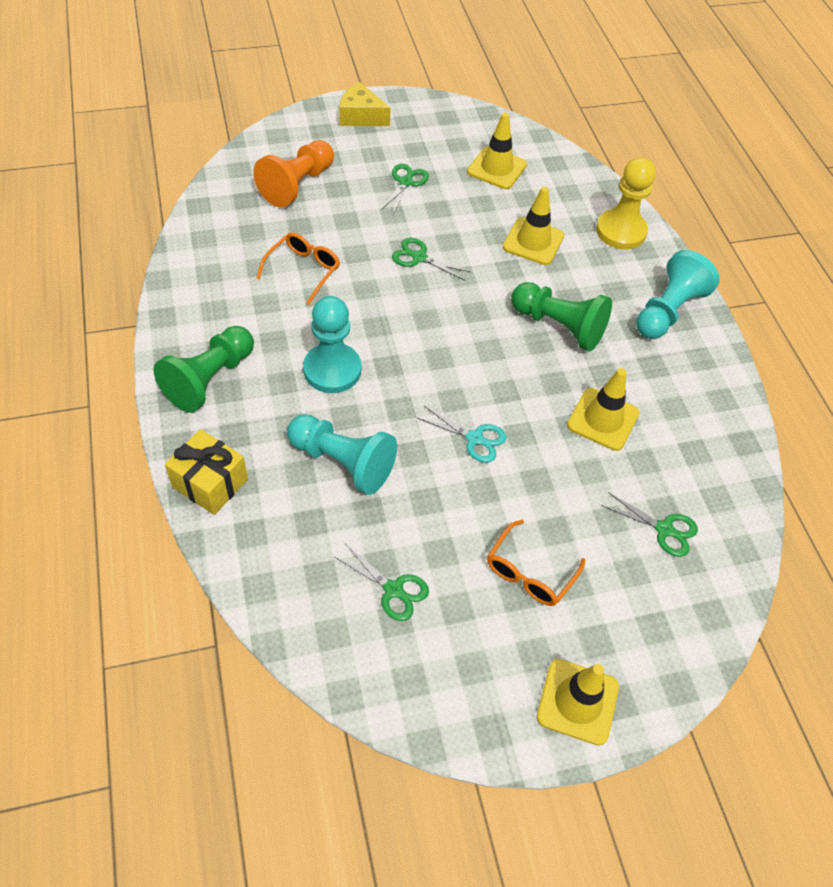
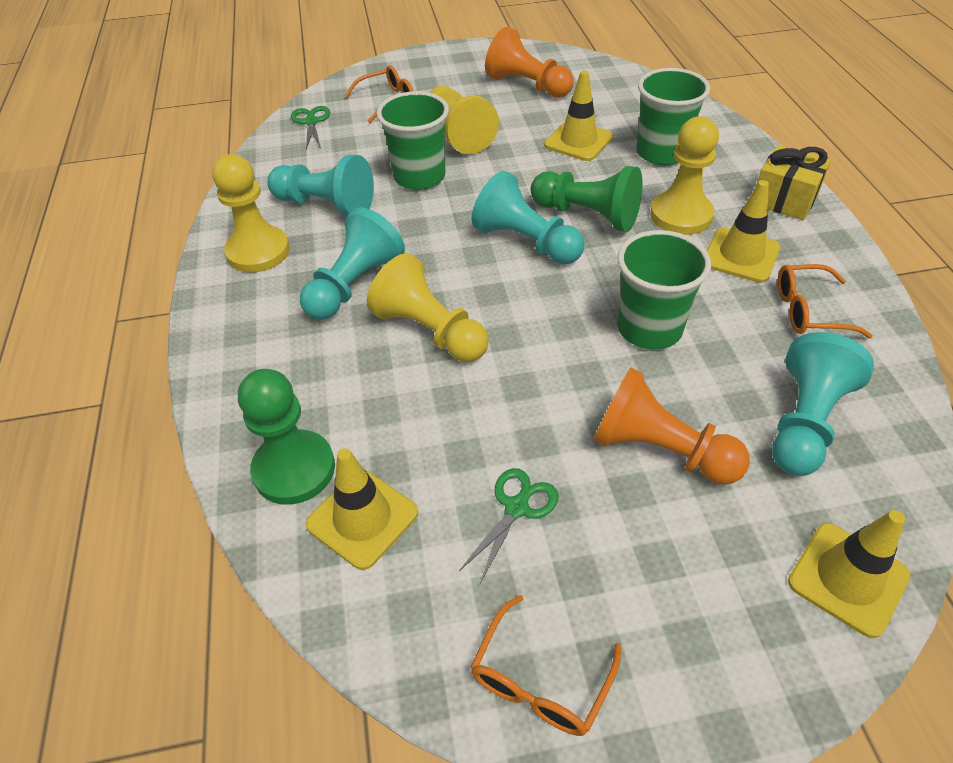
green cup: none = 0 -> [377,91,449,190] [617,230,711,350] [636,68,710,165] = 3
green scissors: [335,544,429,621] [380,164,429,214] [392,238,471,280] [601,492,698,557] = 4 -> [291,106,330,149] [459,468,559,583] = 2
orange glasses: [256,232,340,305] [487,520,586,606] = 2 -> [345,65,413,123] [471,595,621,736] [777,264,873,338] = 3
orange pawn: [253,140,334,208] = 1 -> [485,27,574,98] [593,367,750,485] = 2
turquoise pawn: [287,414,397,495] [303,296,361,393] [636,250,719,339] = 3 -> [267,155,374,217] [300,207,405,320] [471,171,584,264] [772,332,874,476] = 4
turquoise scissors: [416,406,506,463] = 1 -> none = 0
yellow cheese: [339,82,391,126] = 1 -> none = 0
yellow pawn: [596,157,656,249] = 1 -> [212,154,290,273] [367,253,489,362] [430,86,499,155] [650,116,719,235] = 4

